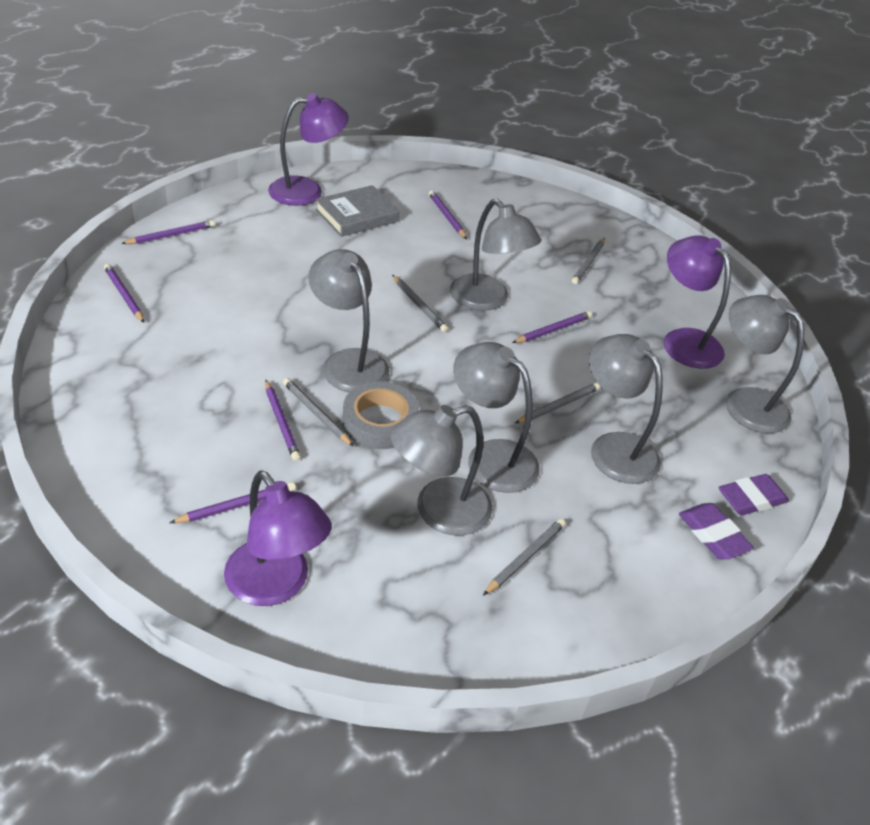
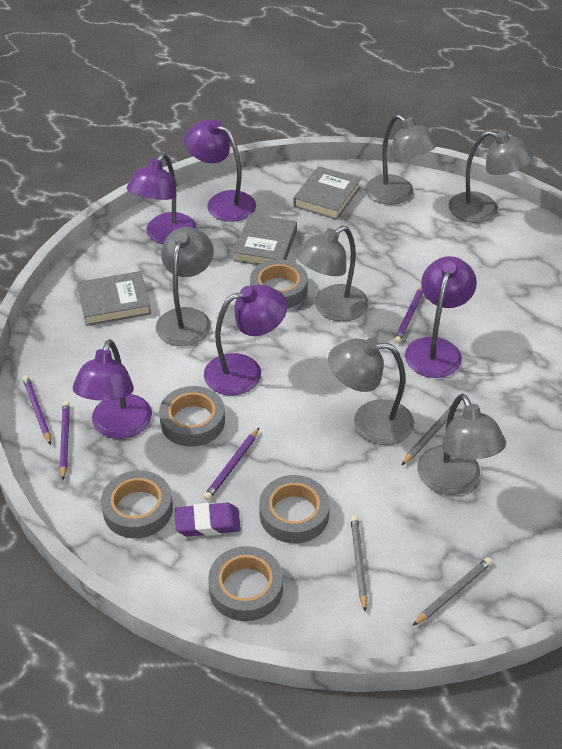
grey book: [316,185,399,237] = 1 -> [77,271,151,326] [233,214,297,265] [293,166,361,220] = 3
grey pencil: [283,378,354,447] [392,275,448,332] [483,519,566,595] [515,383,600,423] [572,238,605,284] = 5 -> [350,515,368,612] [401,405,459,466] [413,557,492,626] = 3
grey tape: [343,382,419,449] = 1 -> [101,470,173,538] [159,386,225,446] [208,546,283,621] [250,259,308,308] [259,475,330,543] = 5
purple eraser: [679,503,754,559] [718,474,789,515] = 2 -> [175,503,241,537] = 1
purple lamp: [224,470,332,606] [268,93,349,206] [664,235,731,369] = 3 -> [73,339,152,439] [127,153,197,244] [184,120,256,222] [204,284,288,396] [405,256,477,378] = 5
purple pencil: [104,264,144,323] [121,220,215,244] [170,482,296,523] [265,380,301,461] [429,190,467,239] [512,311,592,343] = 6 -> [23,375,51,445] [60,401,70,480] [204,428,259,500] [394,286,423,344] = 4

